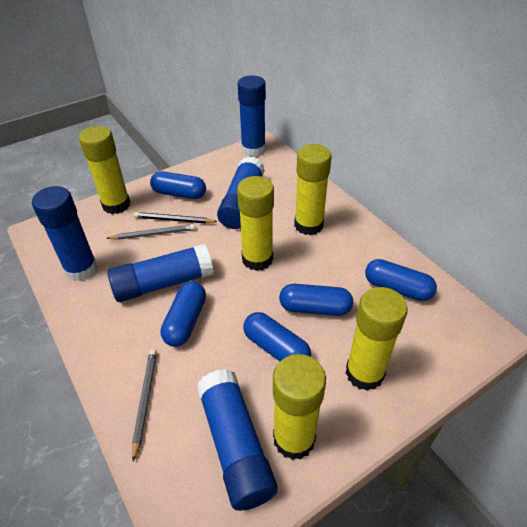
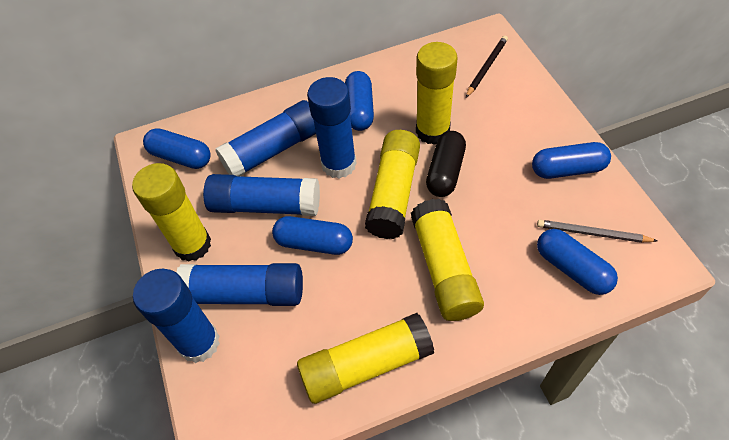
black capsule: none = 0 -> [426,131,466,197] = 1
grey pencil: [106,224,195,240] [132,349,157,461] = 2 -> [537,220,657,243] = 1

